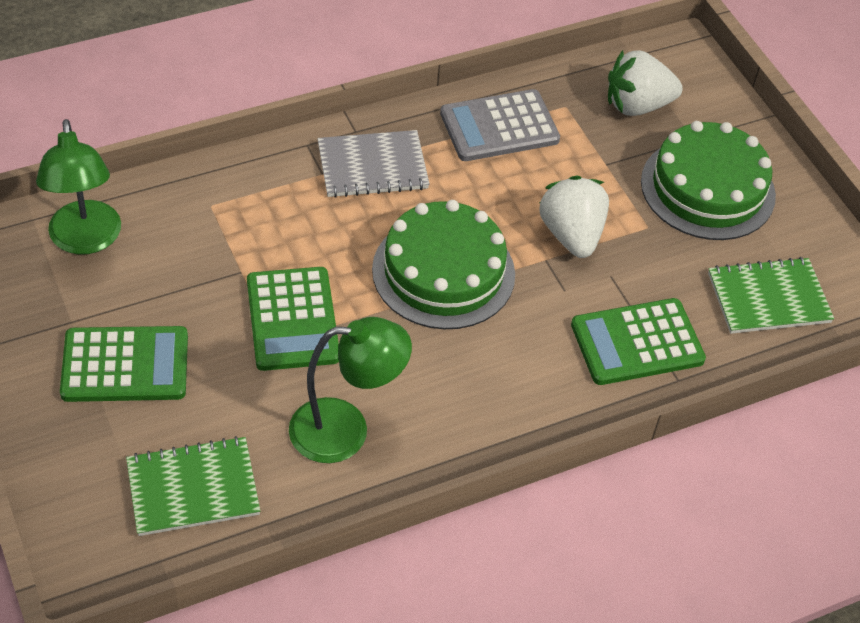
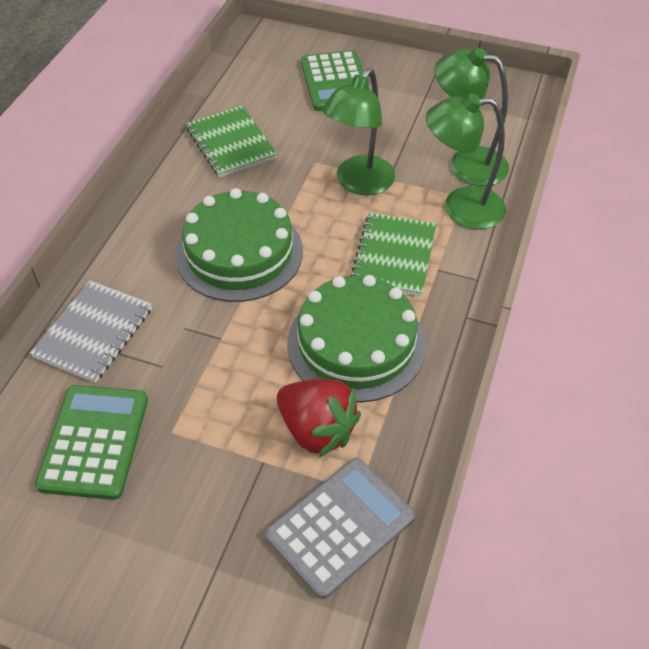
green calculator: [60,326,188,402] [247,267,339,371] [571,298,706,385] = 3 -> [35,385,148,500] [301,50,370,111] = 2
green lamp: [36,119,121,254] [289,317,412,463] = 2 -> [322,68,395,195] [426,94,506,229] [434,48,509,186] = 3
red strawberry: none = 0 -> [277,379,361,458] = 1
white strawberry: [539,176,609,258] [608,50,683,116] = 2 -> none = 0

